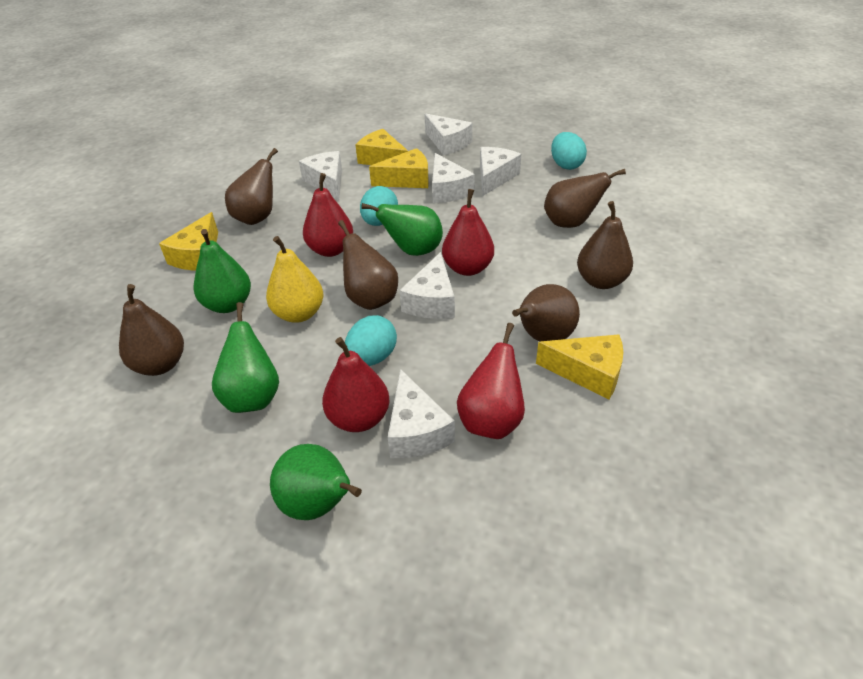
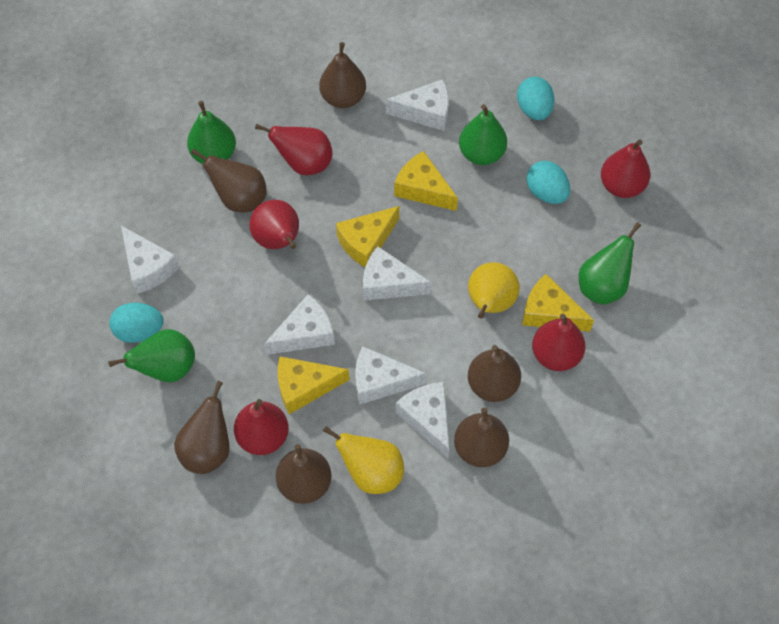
red pear: [303,173,353,257] [322,337,390,432] [442,189,494,276] [457,323,525,439] = 4 -> [234,399,289,455] [249,200,299,249] [255,124,333,175] [532,314,586,371] [601,139,650,198] = 5
yellow pear: [266,236,323,323] = 1 -> [323,426,404,494] [468,262,520,319] = 2

